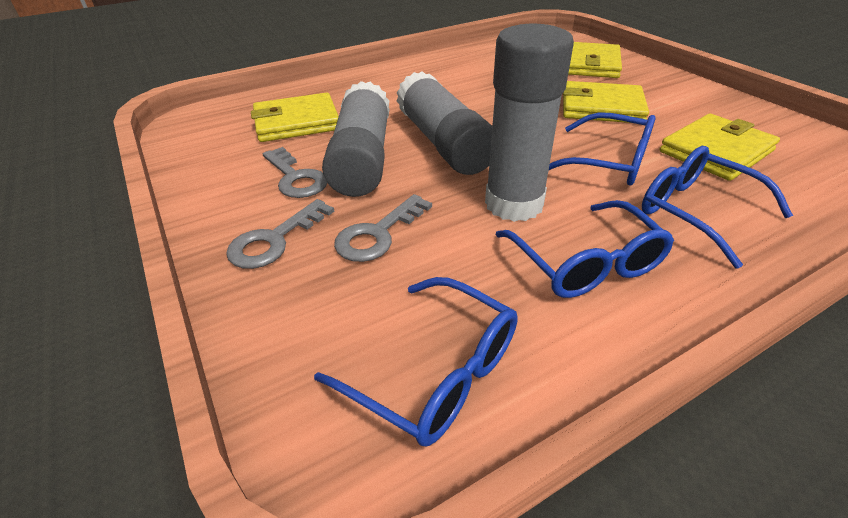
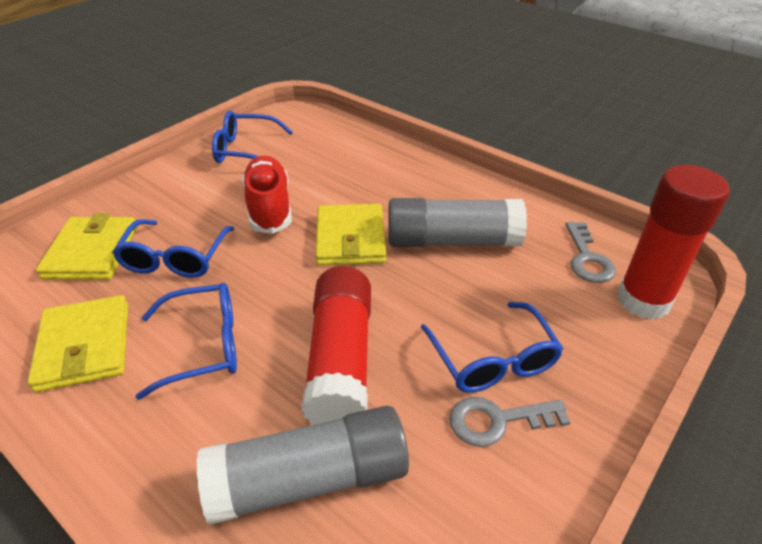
grey glue stick: [322,81,390,197] [397,71,492,175] [485,23,574,222] = 3 -> [196,406,409,525] [388,198,527,247] = 2
grey key: [226,199,334,269] [263,147,327,198] [334,194,432,262] = 3 -> [450,397,571,447] [565,222,616,283] = 2
red glue stick: none = 0 -> [301,266,371,424] [617,165,730,320] = 2
red shoe: none = 0 -> [242,156,292,234] = 1
yellow wallet: [251,92,339,142] [563,81,649,123] [568,42,622,78] [660,114,780,181] = 4 -> [28,295,128,392] [36,213,137,280] [315,204,386,266] = 3

